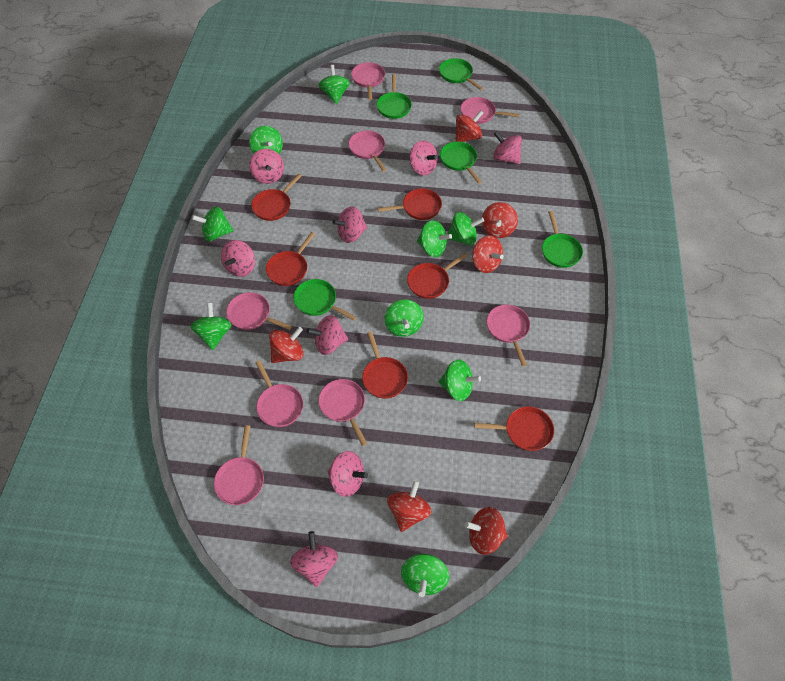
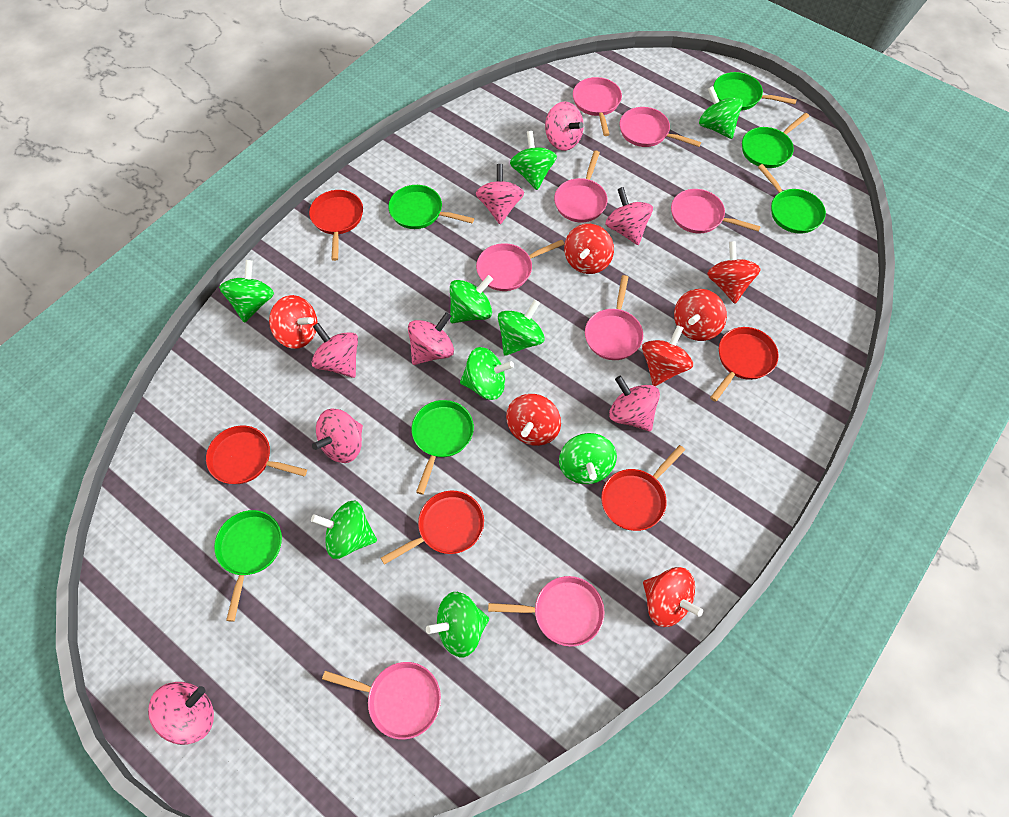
green pan: [293,279,356,321] [377,74,412,119] [439,58,483,90] [440,142,482,184] [542,211,583,268] = 5 -> [214,510,282,622] [388,185,474,229] [411,400,474,495] [713,72,797,110] [742,113,809,168] [758,164,826,234] = 6
red pan: [251,174,302,221] [266,232,315,286] [362,331,408,399] [377,188,442,220] [407,253,468,299] [474,406,554,451] = 6 -> [206,425,307,484] [309,190,363,261] [381,491,484,565] [601,445,685,531] [710,327,779,402] = 5
red spinning top: [269,327,304,363] [387,480,432,532] [455,110,483,142] [464,507,508,555] [472,236,504,273] [482,202,518,238] = 6 -> [269,295,318,349] [506,394,561,446] [564,224,614,274] [642,325,693,386] [643,567,703,627] [674,289,727,341] [707,241,761,304] = 7

